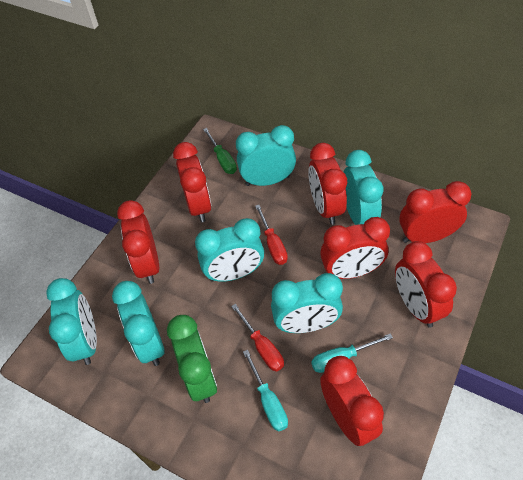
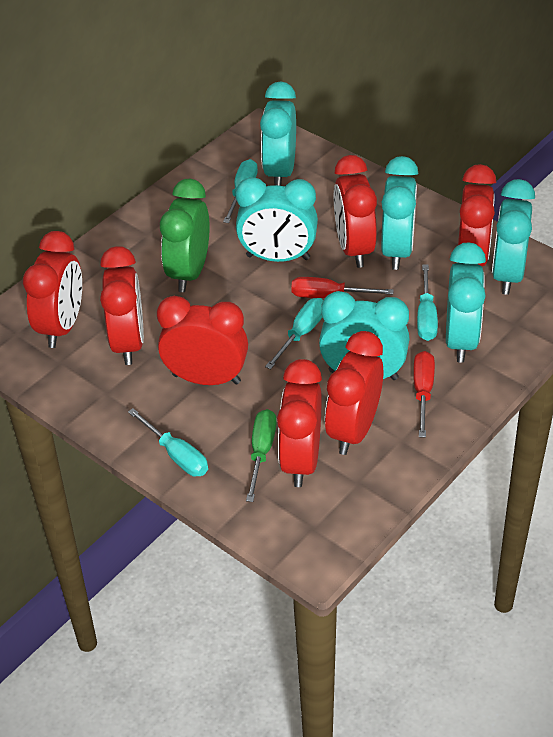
turquoise screwdriver: [243,350,288,432] [311,333,393,373] = 2 -> [128,408,208,477] [223,159,258,223] [265,298,323,369] [417,264,438,341] = 4

